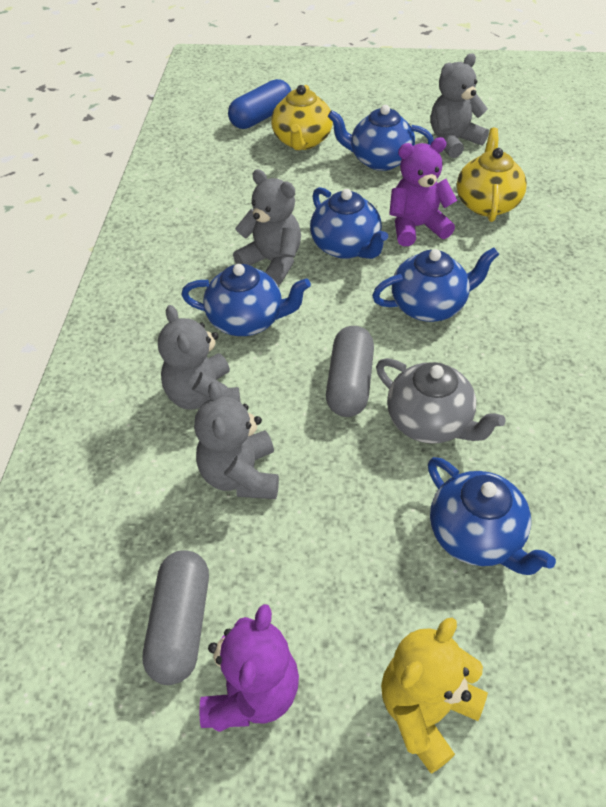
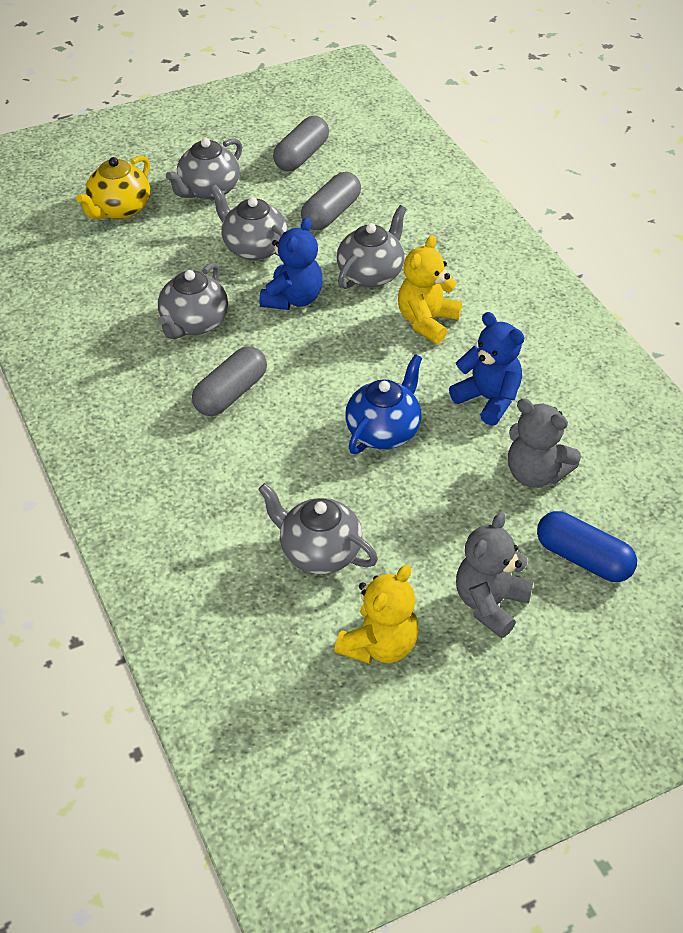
blue teapot: [181,264,311,336] [310,187,388,259] [328,105,434,171] [372,247,499,322] [428,457,556,575] = 5 -> [345,354,422,454] = 1
blue teddy bear: none = 0 -> [259,217,323,310] [449,312,524,426] = 2
grey capsule: [143,550,209,685] [326,326,374,417] = 2 -> [192,346,267,416] [273,116,329,171] [301,172,361,230] = 3
grey teapot: [376,358,506,444] = 1 -> [158,262,228,339] [166,138,242,200] [210,185,288,261] [258,483,378,574] [337,205,407,289] = 5
grey teddy bear: [158,305,241,410] [194,381,279,499] [233,169,301,285] [431,53,489,158] = 4 -> [456,512,533,638] [508,398,581,488] = 2
purple teddy bear: [199,604,299,732] [389,137,457,246] = 2 -> none = 0
yellow teapot: [271,85,333,150] [457,128,527,222] = 2 -> [76,155,150,220] = 1
yellow teddy bear: [381,618,488,773] = 1 -> [335,565,419,664] [398,235,462,344] = 2

